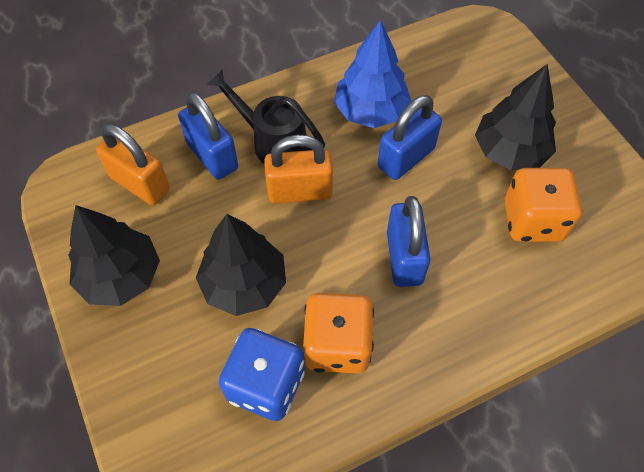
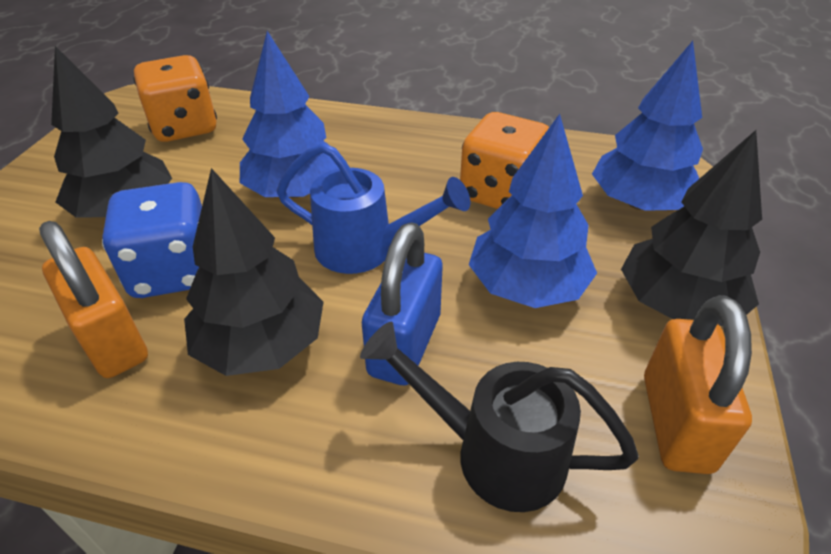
blue padlock: [178,92,238,180] [378,95,442,180] [387,196,431,287] = 3 -> [362,222,443,385] = 1
blue tree: [334,20,412,128] = 1 -> [240,31,339,198] [469,114,597,308] [592,41,703,211] = 3
blue watering can: none = 0 -> [276,142,470,274] = 1

